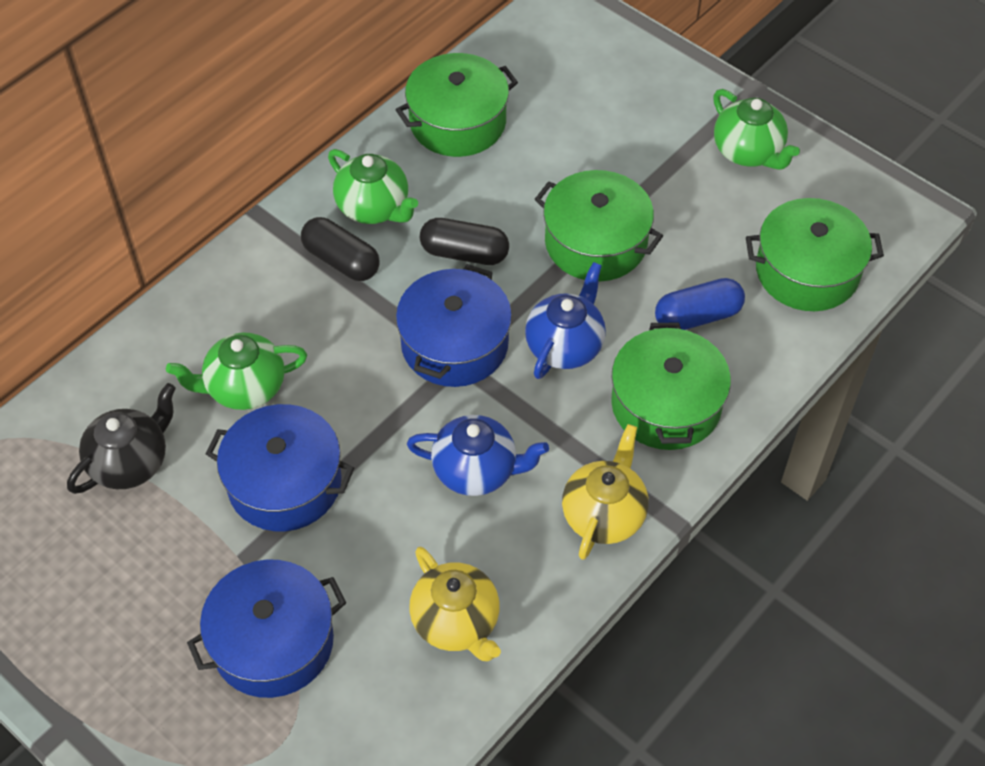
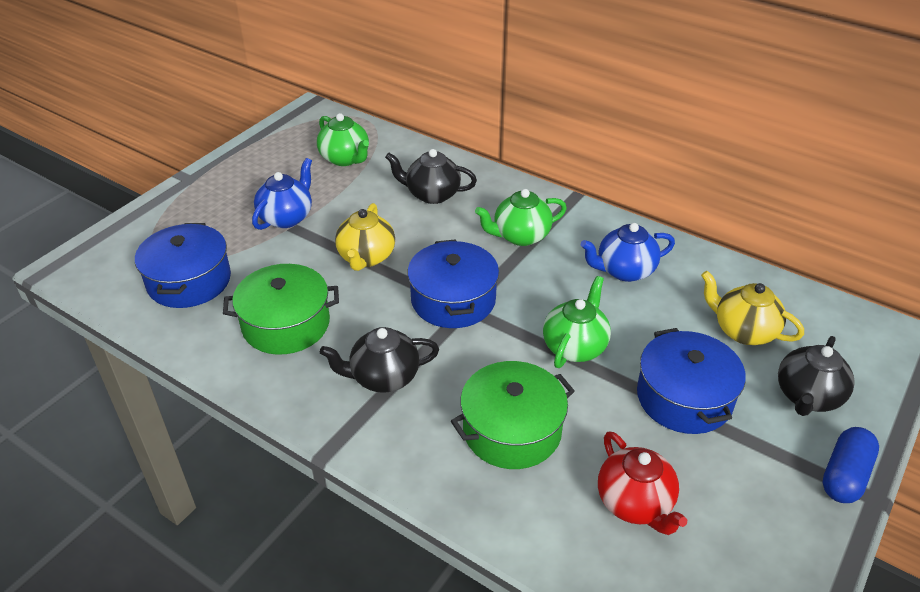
black capsule: [301,217,380,281] [420,218,509,265] = 2 -> none = 0
black teapot: [67,383,176,494] = 1 -> [320,327,439,393] [385,149,477,204] [778,336,854,416] = 3
green pot: [395,53,518,157] [535,170,663,282] [611,323,731,450] [746,198,884,311] = 4 -> [223,264,339,355] [451,361,575,469] = 2
red teapot: none = 0 -> [598,431,687,535] = 1

